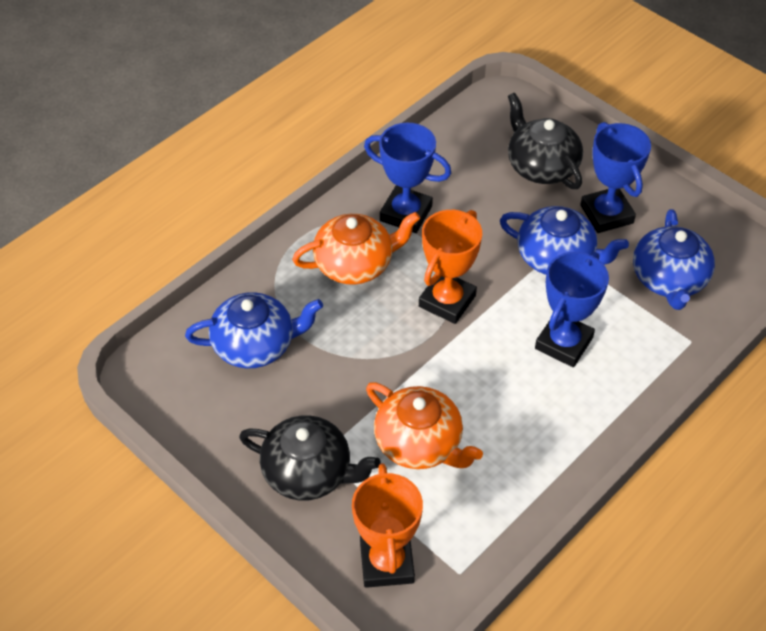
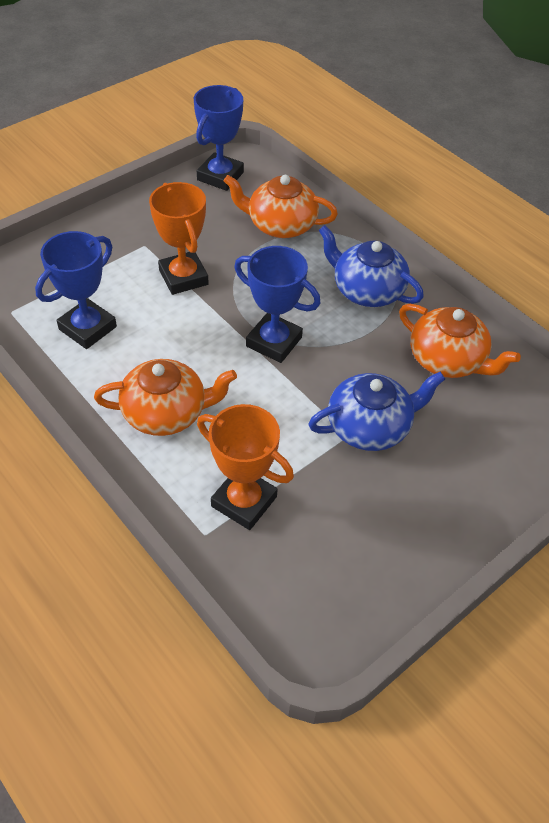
black teapot: [239,415,381,501] [508,93,583,189] = 2 -> none = 0
blue teapot: [185,292,323,368] [500,206,629,275] [633,209,715,310] = 3 -> [308,372,445,451] [318,225,424,307] = 2
orange teapot: [292,212,420,285] [366,382,483,469] = 2 -> [94,359,237,436] [224,175,338,238] [399,304,521,378] = 3

